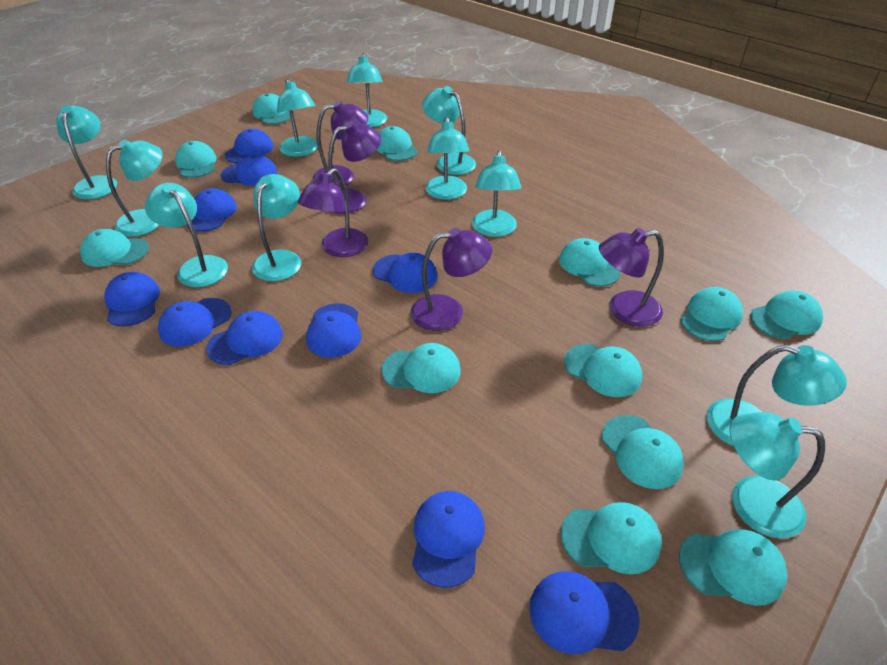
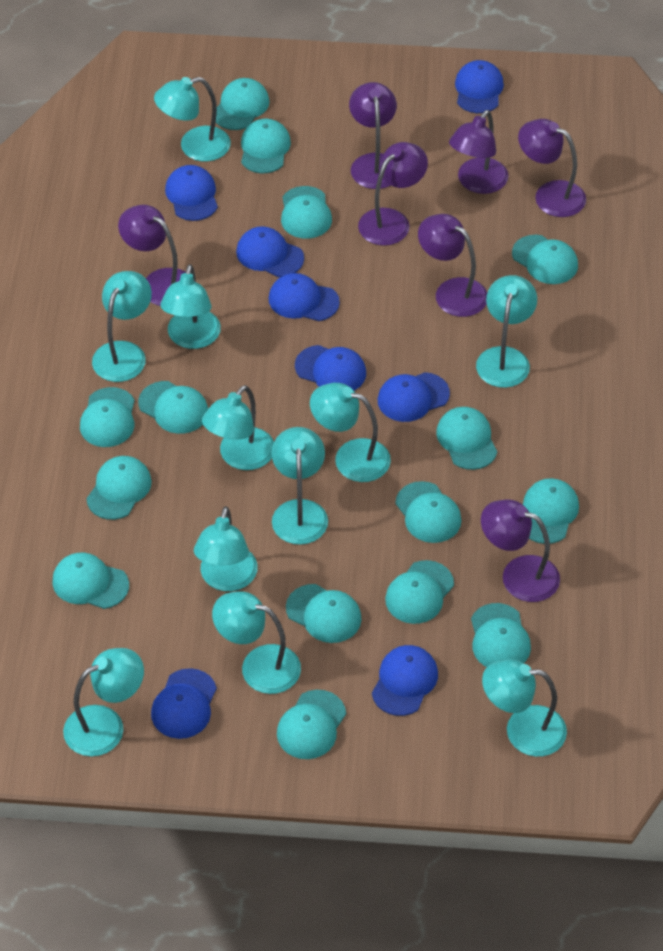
blue cap: [104,272,160,326] [158,298,232,347] [186,188,237,232] [206,311,283,365] [221,155,278,186] [225,129,273,164] [306,303,361,358] [373,253,438,293] [412,491,485,588] [529,571,639,654] = 10 -> [151,668,217,739] [165,165,218,221] [236,226,304,277] [269,273,340,321] [295,345,366,391] [372,645,438,716] [378,372,450,422] [455,60,504,113] = 8
purple lamp: [298,168,368,257] [313,101,368,187] [328,121,381,214] [411,228,492,331] [599,228,664,327] = 5 -> [118,205,186,306] [349,82,397,189] [358,142,428,246] [418,214,487,317] [449,110,509,194] [481,499,560,602] [518,119,586,217] = 7
turquoise cap: [80,229,149,267] [175,141,217,178] [252,93,291,124] [376,126,418,161] [382,343,461,393] [559,238,620,286] [561,502,662,574] [564,344,642,397] [602,415,684,489] [679,529,787,606] [680,287,743,341] [750,290,823,339] = 12 -> [52,553,129,609] [80,387,135,447] [86,456,152,520] [138,381,208,434] [216,78,269,130] [241,119,291,173] [277,690,346,759] [281,186,332,239] [286,584,362,643] [385,560,454,624] [395,481,461,543] [436,407,497,470] [471,603,531,667] [512,235,578,284] [523,478,579,544] = 15

